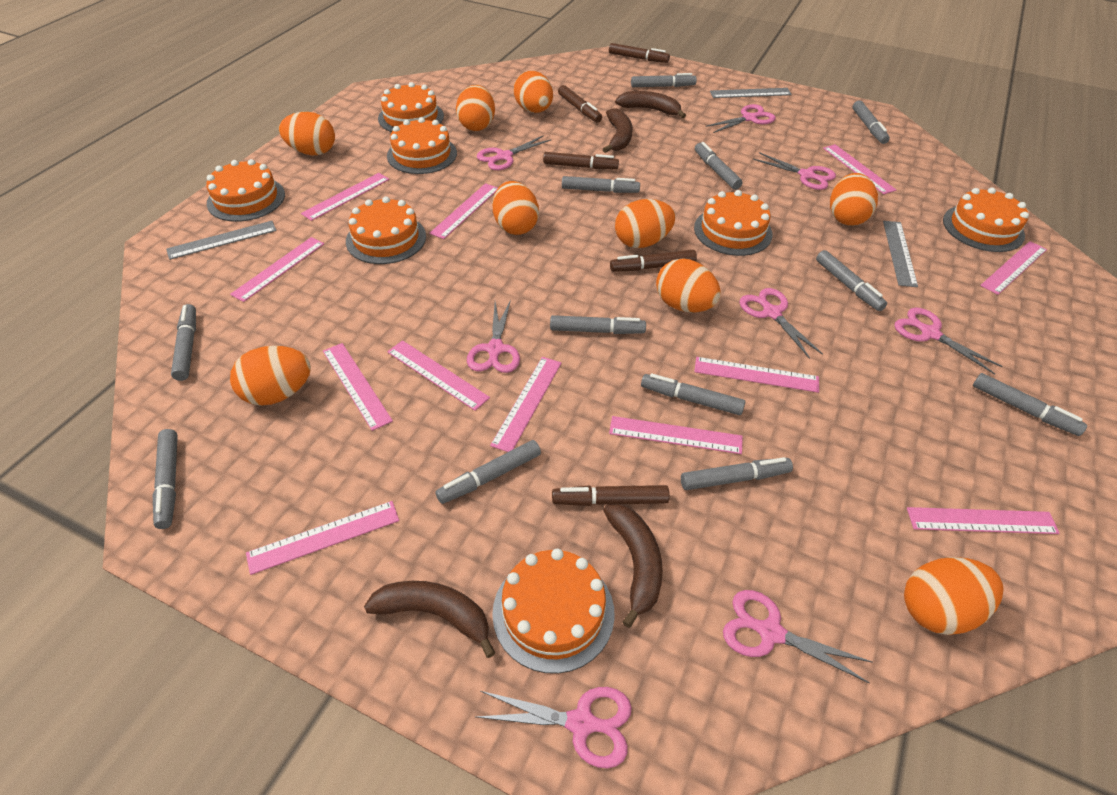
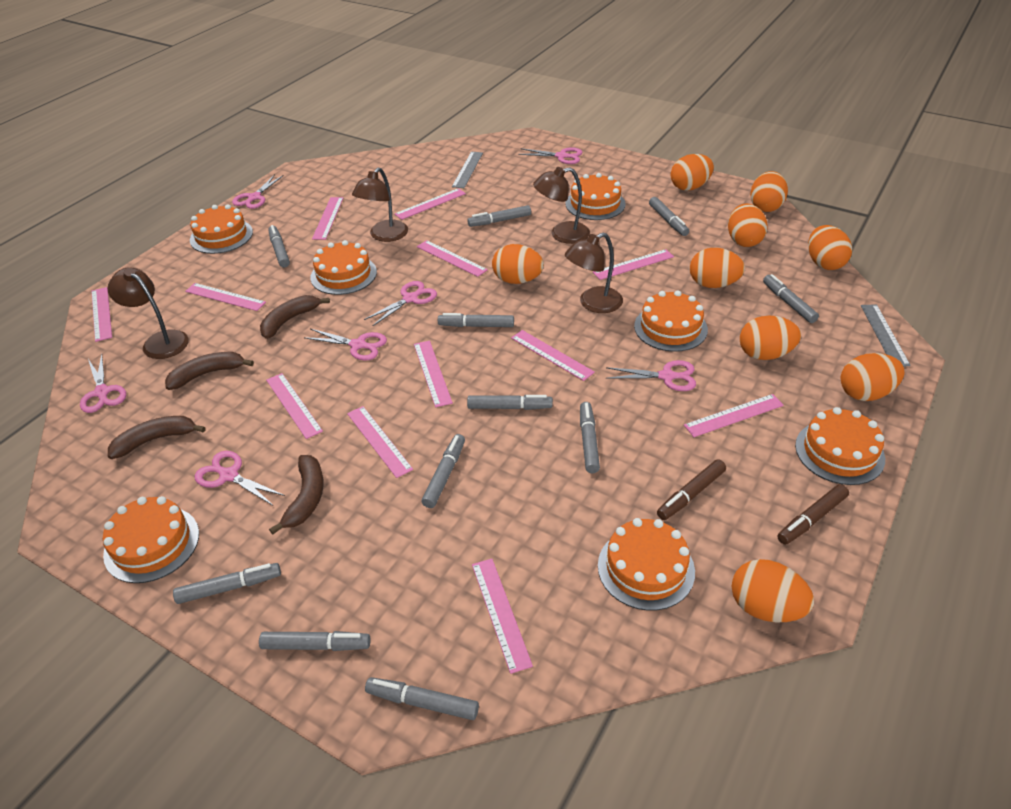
brown lamp: none = 0 -> [107,267,189,359] [352,168,408,242] [533,167,590,244] [565,233,623,313] = 4
brown marker: [543,152,619,169] [552,485,670,506] [558,85,602,123] [609,43,670,63] [610,250,697,272] = 5 -> [657,459,726,520] [777,484,849,545] = 2
grey marker: [153,429,178,529] [171,304,196,381] [435,440,541,504] [550,315,646,334] [562,176,640,193] [631,73,697,87] [641,373,745,415] [681,457,793,490] [695,142,742,190] [816,250,887,311] [853,100,890,144] [973,373,1087,436] = 12 -> [173,563,281,604] [259,631,371,651] [268,225,290,267] [365,677,479,720] [422,434,465,508] [438,313,514,327] [467,205,531,227] [467,395,553,410] [580,402,600,473] [649,197,689,236] [763,274,819,323] = 11
grey ruler: [166,221,277,260] [710,88,792,98] [883,221,918,287] = 3 -> [452,151,483,188] [861,304,911,366] = 2
pink scissors: [467,299,520,373] [476,687,632,768] [477,135,551,170] [705,104,776,133] [723,590,873,684] [740,288,823,359] [753,152,836,190] [894,307,1003,375] = 8 -> [80,354,126,413] [195,451,285,505] [232,174,284,209] [304,329,387,361] [364,281,437,326] [518,147,583,164] [606,360,696,391] = 7

